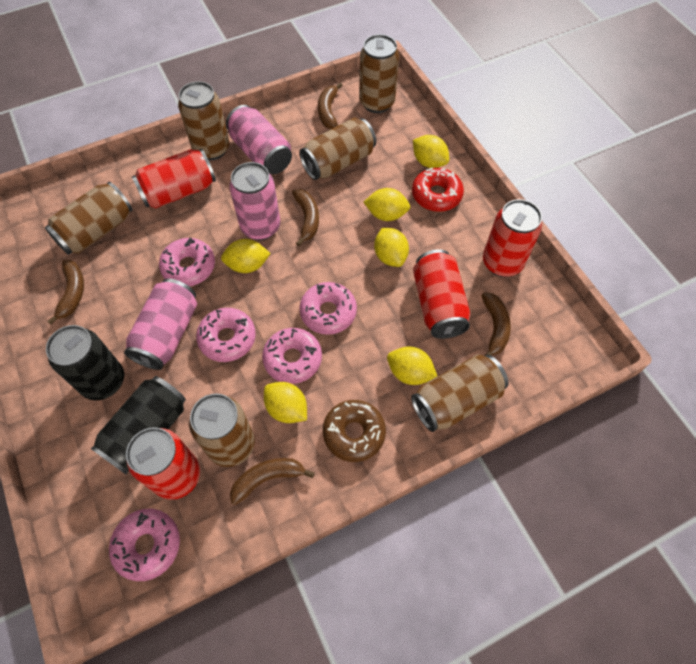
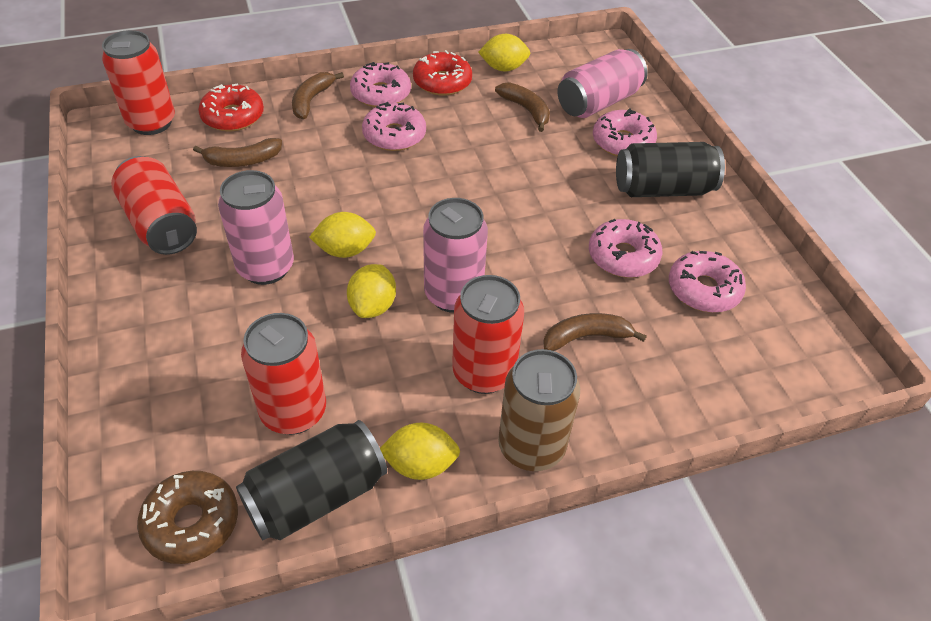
brown banana: [47,260,84,325] [230,458,315,505] [292,189,319,246] [318,82,343,129] [481,292,511,356] = 5 -> [193,138,282,167] [292,72,344,119] [495,82,550,132] [543,313,647,351] = 4
brown can: [45,182,132,255] [178,81,229,160] [189,394,255,467] [299,118,376,180] [359,34,399,113] [411,354,509,432] = 6 -> [498,349,580,471] = 1
red donut: [412,168,464,212] = 1 -> [198,83,264,131] [413,50,472,96] = 2
yellow lemon: [221,239,271,273] [264,382,307,423] [364,188,410,221] [374,228,409,267] [387,347,437,385] [413,135,449,168] = 6 -> [309,212,376,258] [347,264,396,318] [380,423,460,480] [478,34,530,72] = 4

